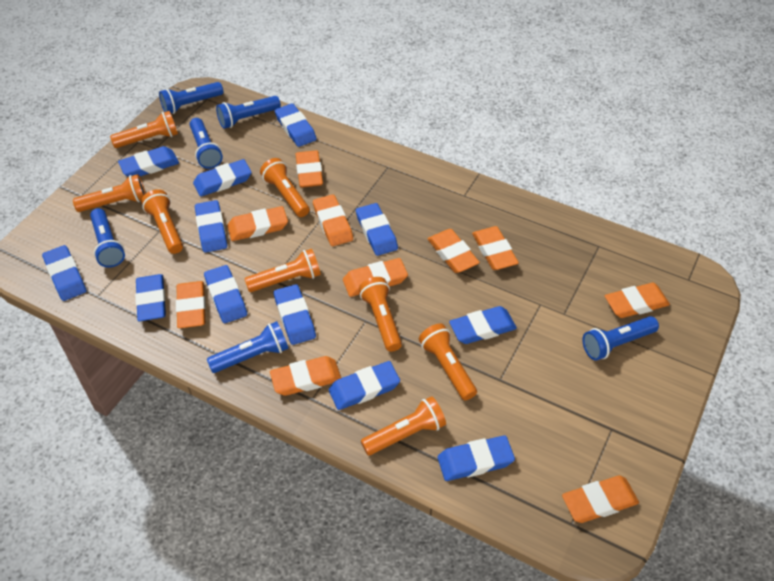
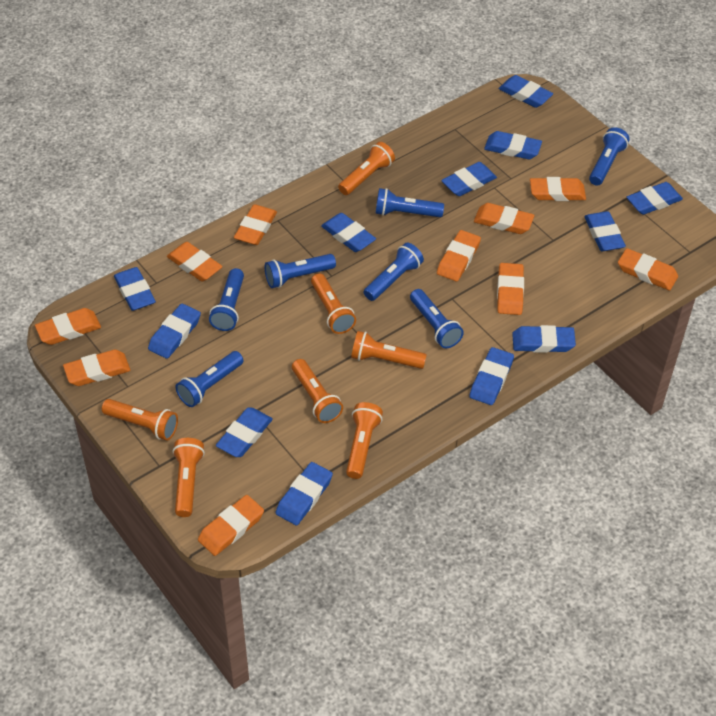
blue flashlight: [90,208,125,268] [159,82,223,114] [189,118,223,169] [207,321,289,373] [216,96,281,129] [582,316,659,361] = 6 -> [175,351,244,407] [209,268,244,331] [265,254,336,288] [364,243,424,301] [376,188,444,217] [410,289,464,348] [589,127,630,186] = 7
orange flashlight: [73,174,146,212] [110,111,178,148] [141,189,183,254] [245,249,321,292] [260,158,310,217] [359,277,402,352] [361,396,446,455] [419,323,477,400] = 8 -> [102,399,178,440] [172,438,205,517] [292,359,343,423] [311,273,356,334] [338,142,395,195] [346,402,383,479] [351,331,427,369] = 7

